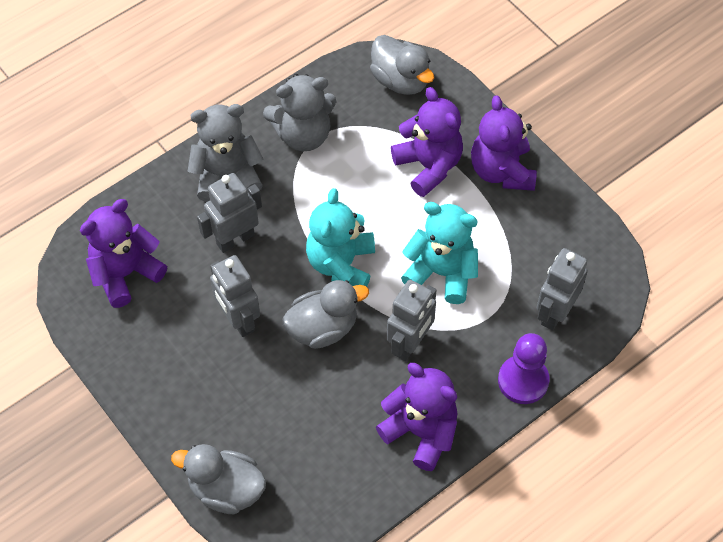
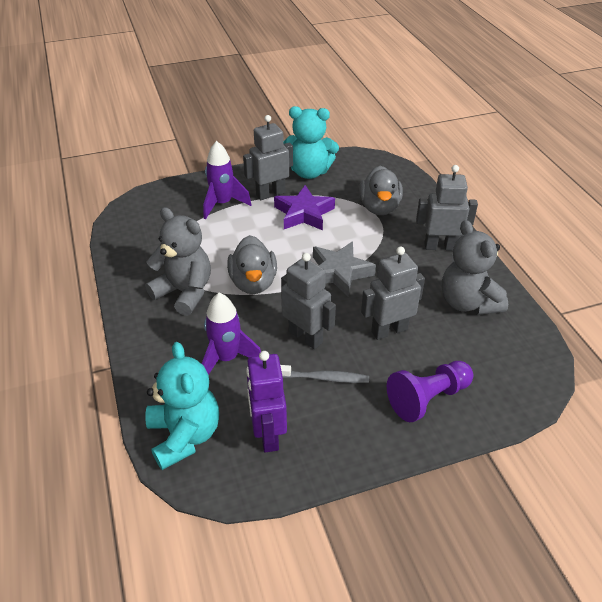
grey duck: [171,444,266,514] [282,280,369,349] [370,35,434,95] = 3 -> [227,235,277,294] [359,166,403,215] = 2
grey star: none = 0 -> [313,242,376,296] = 1
grey toothbrush: none = 0 -> [280,365,369,383] = 1
purple robot: none = 0 -> [246,351,287,452] = 1
purple rocket: none = 0 -> [202,293,261,375] [203,141,252,219] = 2
purple star: none = 0 -> [274,185,335,230] = 1
purple teddy bear: [80,199,167,308] [376,363,458,471] [391,87,463,197] [471,95,537,191] = 4 -> none = 0

